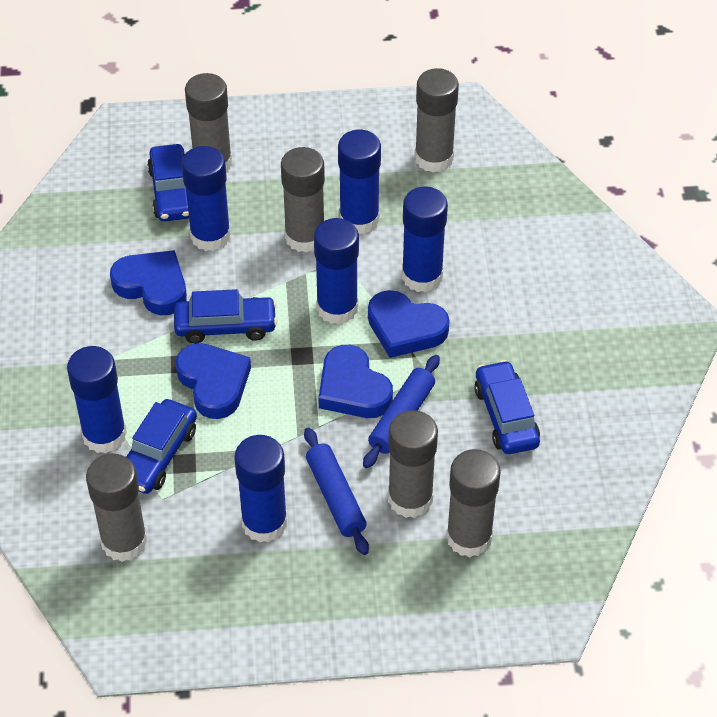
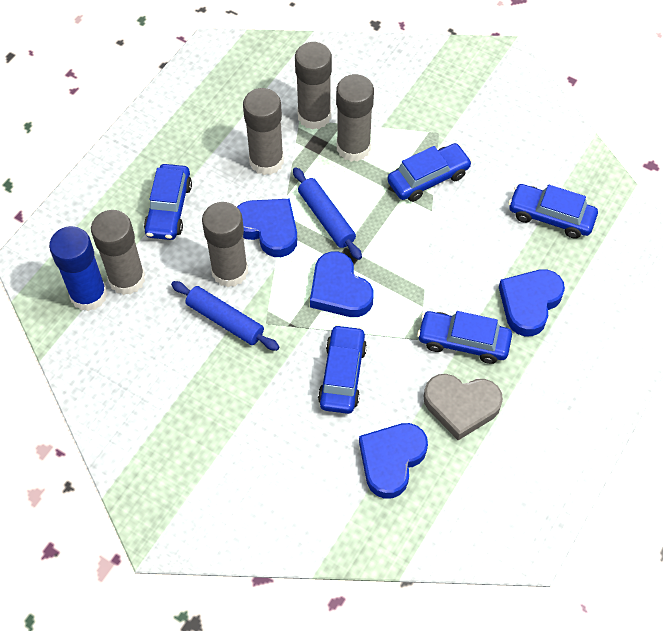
blue car: [126,399,197,494] [147,144,189,222] [174,289,277,344] [474,360,540,454] = 4 -> [144,164,192,240] [318,324,367,414] [387,143,472,202] [417,311,512,364] [508,184,598,239] = 5
blue glue stick: [67,346,127,454] [182,146,231,251] [234,435,287,543] [314,218,359,324] [338,130,381,234] [402,187,448,292] = 6 -> [49,226,107,311] = 1
grey glue stick: [86,453,147,562] [185,73,232,172] [281,147,325,253] [388,410,438,518] [415,68,459,173] [446,449,501,557] = 6 -> [91,210,145,295] [202,202,248,287] [243,88,284,175] [295,42,332,130] [336,74,374,162] = 5
grey heart: none = 0 -> [424,374,503,440] = 1

